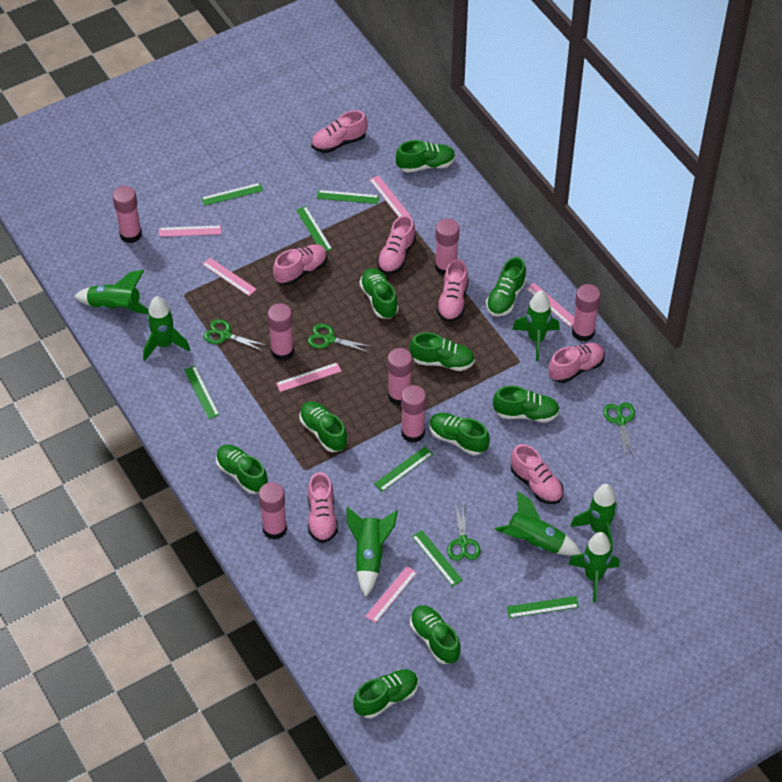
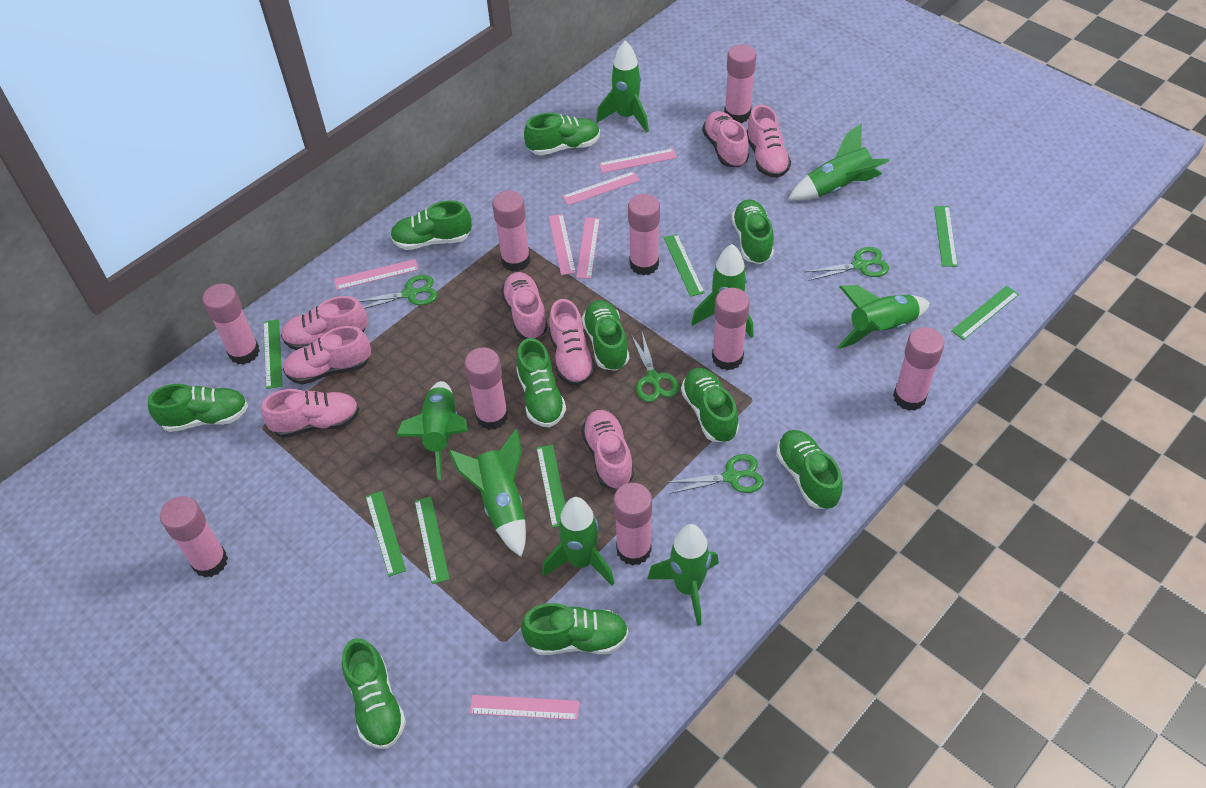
green rocket: [74,270,149,314] [143,296,190,361] [346,507,398,597] [495,491,582,556] [512,290,559,361] [568,532,619,603] [571,484,617,553] = 7 -> [396,381,467,480] [448,429,526,557] [542,497,615,586] [596,41,649,132] [647,524,719,626] [691,244,754,338] [788,123,889,201] [837,285,930,349] = 8
pink glue stick: [113,186,142,243] [258,482,287,540] [268,303,294,361] [388,348,412,406] [401,385,426,443] [435,218,459,275] [572,284,601,342] = 7 -> [160,496,228,578] [203,283,260,365] [464,347,508,430] [492,190,530,272] [613,483,652,566] [628,194,660,276] [712,288,750,370] [724,44,756,123] [893,327,944,411] = 9
pink shoe: [273,244,328,285] [308,472,338,543] [311,110,368,153] [377,215,416,274] [437,259,469,322] [511,444,564,504] [548,343,605,383] = 7 -> [261,389,359,438] [281,296,368,350] [283,326,371,384] [501,272,548,339] [549,299,595,386] [581,410,634,489] [702,111,749,167] [746,105,791,178] = 8

